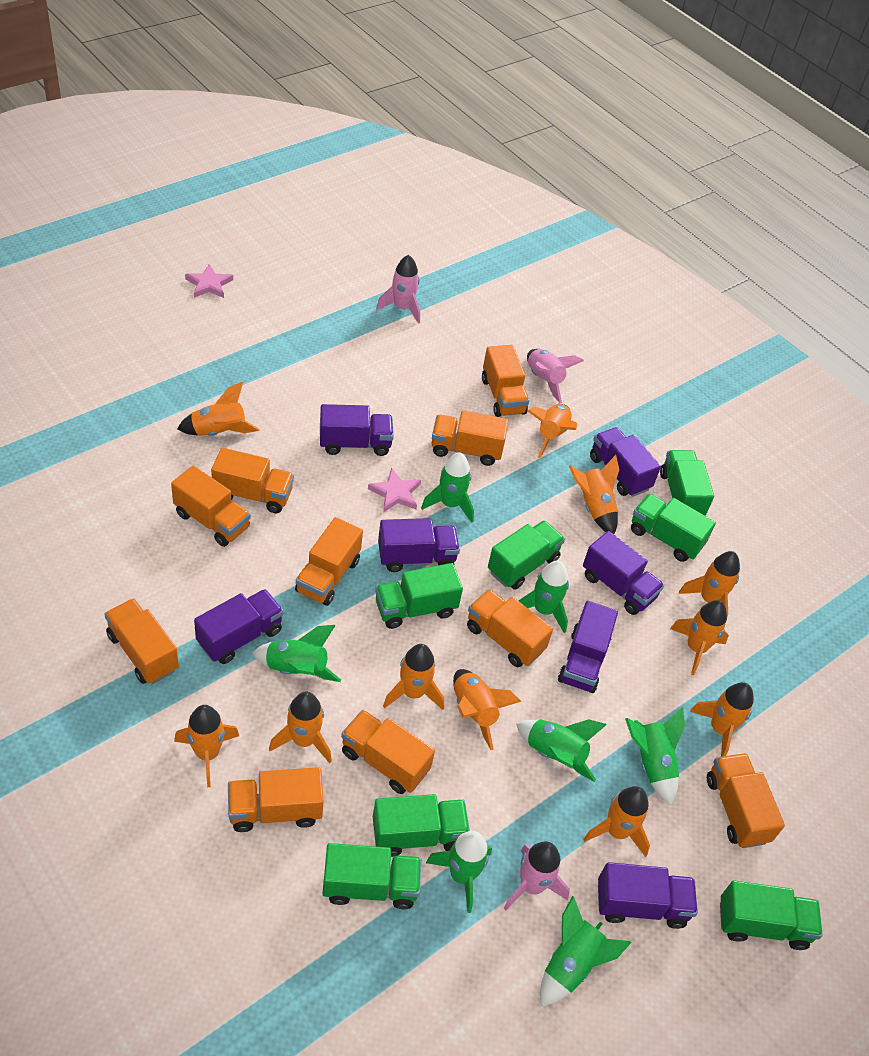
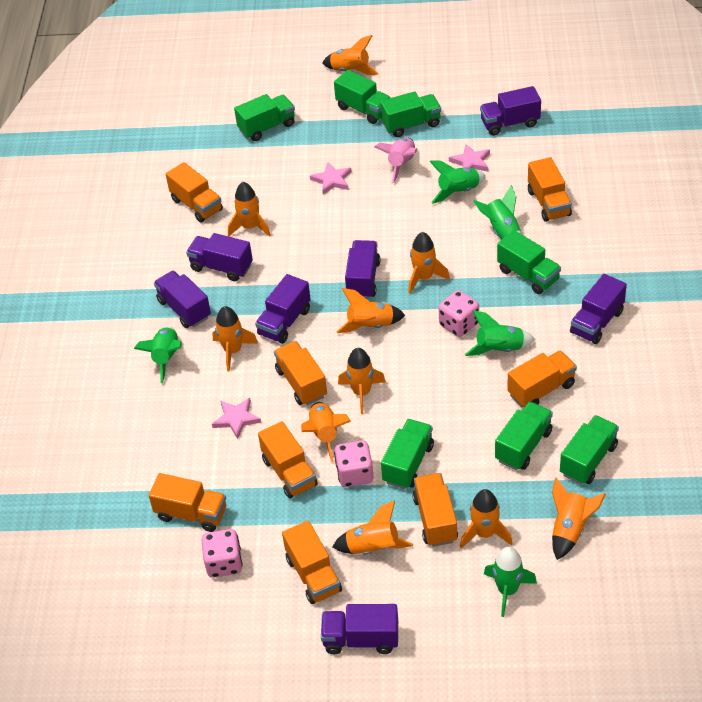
green rocket: [252,625,341,682] [421,453,474,523] [426,831,492,913] [516,719,607,782] [518,561,569,633] [540,896,632,1006] [625,707,685,805] = 7 -> [134,326,182,383] [429,160,486,204] [465,310,535,356] [473,185,521,239] [484,547,537,617] = 5
orange rocket: [174,705,239,787] [177,382,260,436] [269,692,332,763] [383,644,444,710] [453,669,522,750] [528,404,577,458] [569,455,619,534] [583,786,650,857] [670,600,729,675] [679,551,740,617] [690,682,754,757] = 11 -> [212,306,258,372] [228,182,271,237] [301,402,351,462] [322,35,379,75] [332,500,413,554] [336,288,405,333] [338,348,386,414] [409,232,450,294] [460,489,513,549] [552,478,606,560] = 10
orange truck: [104,598,179,684] [171,465,251,547] [211,448,294,513] [228,767,324,832] [295,517,363,606] [341,710,435,794] [432,410,508,466] [467,589,553,667] [482,345,529,417] [707,753,785,848] = 10 -> [148,473,226,532] [166,162,223,223] [258,421,318,499] [274,341,327,405] [282,521,342,604] [412,473,458,547] [507,350,577,407] [528,157,572,222] = 8
pink dice: none = 0 -> [202,529,243,578] [334,440,373,487] [439,290,479,337] = 3
pink rocket: [376,255,420,324] [503,841,570,911] [527,349,584,403] = 3 -> [375,137,417,184] = 1
pink star: [185,264,233,298] [368,468,421,512] = 2 -> [212,398,261,439] [310,162,352,194] [449,144,490,171] = 3

